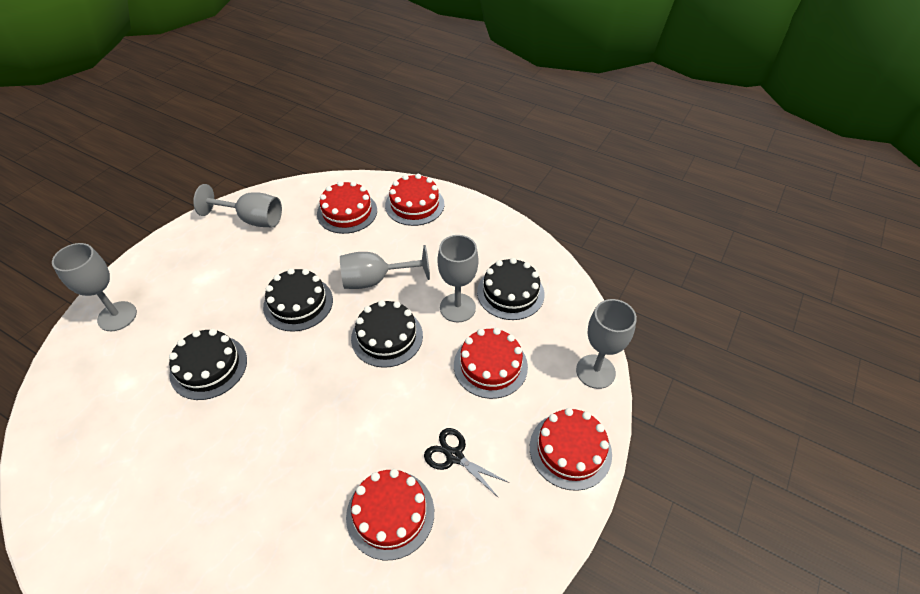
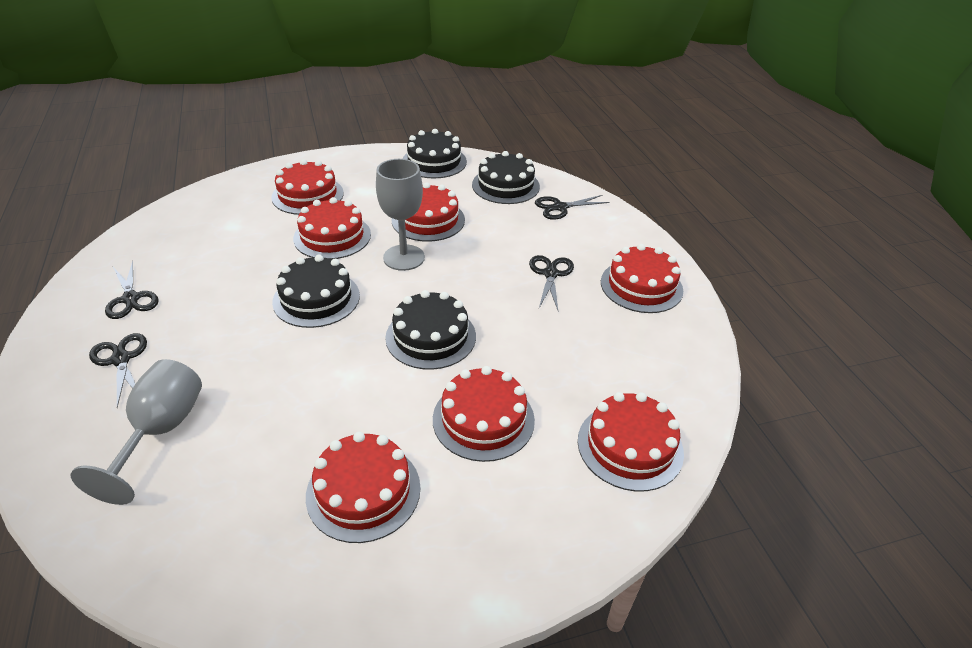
black scissors: [424,428,510,498] = 1 -> [89,333,147,408] [105,261,159,319] [529,255,574,310] [535,195,610,220] = 4
grey goblet: [52,243,137,331] [193,184,282,228] [340,245,430,289] [437,235,479,322] [576,299,637,389] = 5 -> [71,359,202,505] [376,159,425,271] = 2
red cake: [317,181,377,234] [346,469,434,560] [385,174,444,226] [454,328,528,399] [530,408,612,491] = 5 -> [271,159,344,215] [293,197,371,259] [306,432,421,543] [391,182,465,242] [433,366,535,462] [578,392,684,491] [601,244,683,313] = 7

